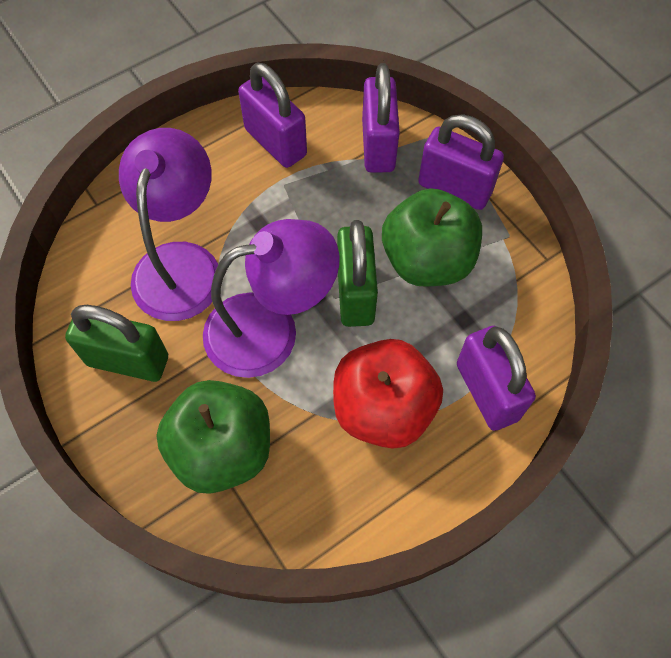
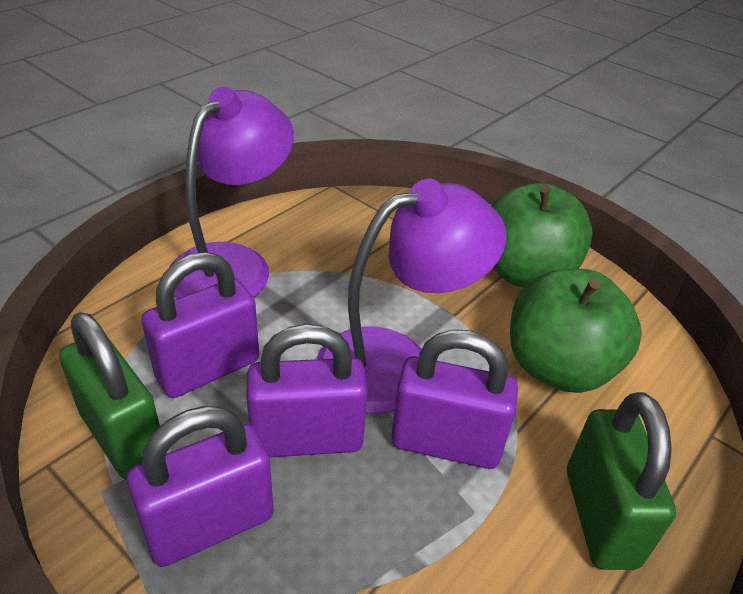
red apple: [333,339,443,449] = 1 -> none = 0

